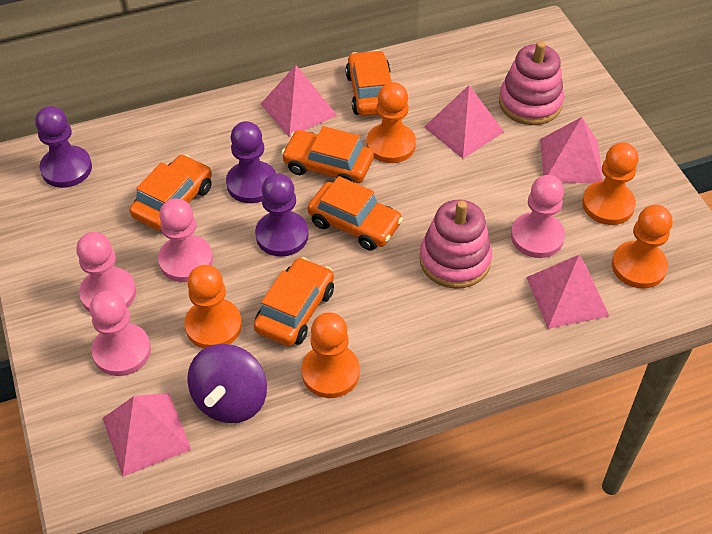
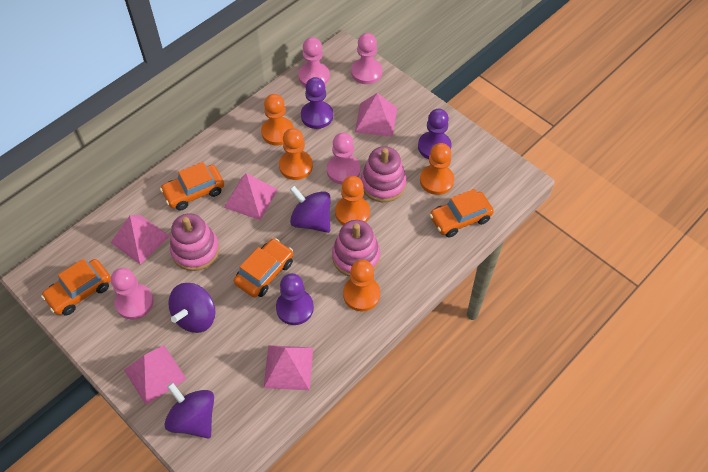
orange car: [130,154,212,231] [254,257,334,346] [281,126,374,183] [307,176,403,251] [345,50,392,116] = 5 -> [41,259,111,315] [160,162,224,210] [234,238,293,298] [429,189,494,237] = 4
pink stacking toy: [419,200,492,289] [499,41,564,125] = 2 -> [170,213,219,271] [332,220,380,277] [361,146,406,202] = 3
purple spinning top: [188,344,267,423] = 1 -> [165,382,214,438] [168,283,216,333] [289,186,331,233] = 3

